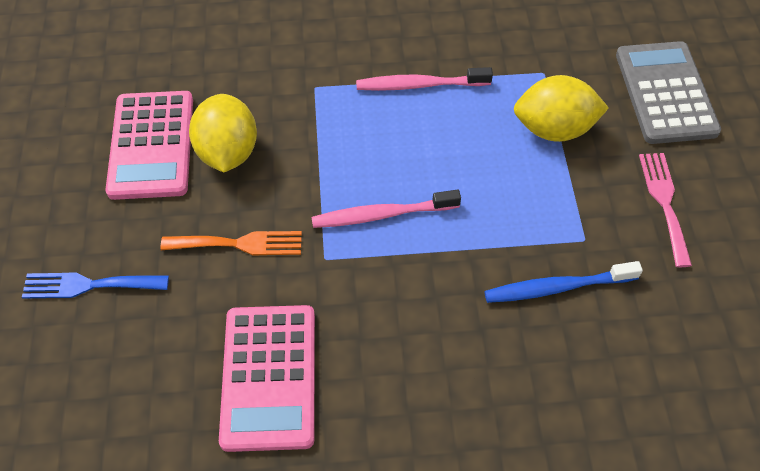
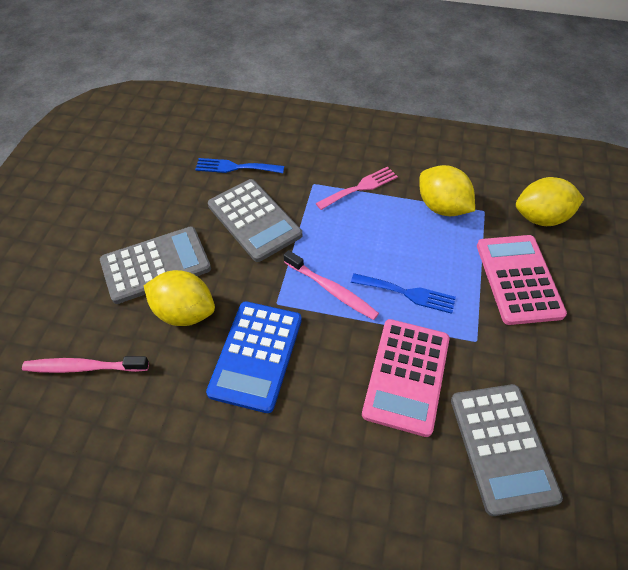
blue calculator: none = 0 -> [206,301,302,413] = 1
blue fork: [22,273,169,299] = 1 -> [195,158,284,173] [351,273,456,314] = 2
blue toothbrush: [484,261,643,303] = 1 -> none = 0
grey calculator: [616,41,721,144] = 1 -> [100,227,211,304] [208,179,302,262] [451,384,563,516] = 3
orange fork: [161,231,302,255] = 1 -> none = 0
yellow lemon: [189,94,257,172] [514,75,609,142] = 2 -> [144,270,215,326] [419,165,475,216] [516,177,584,226] = 3

